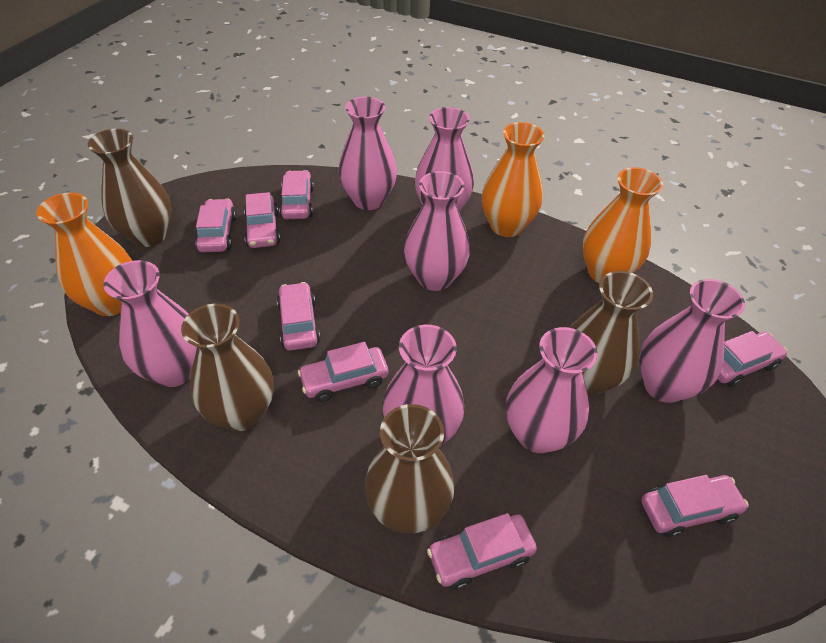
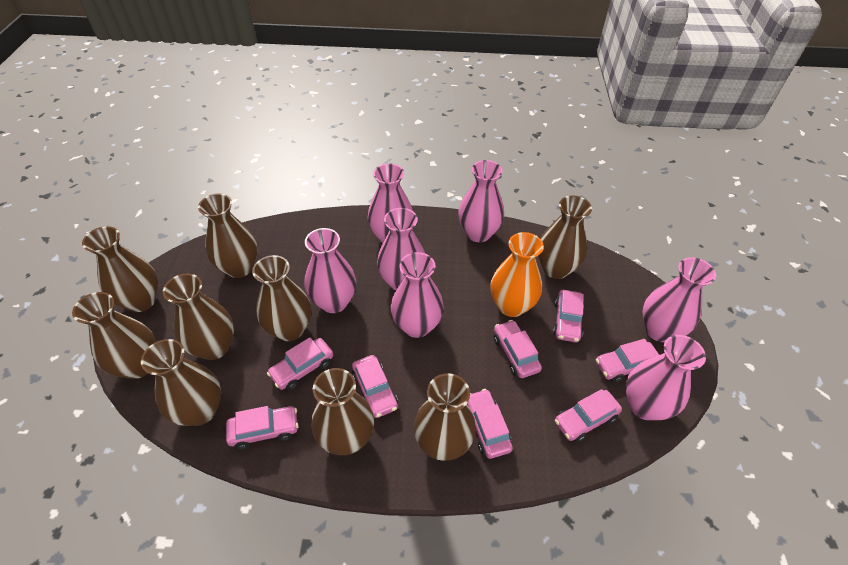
brown vase: [88,129,171,247] [181,304,274,431] [365,404,454,534] [570,271,653,395] = 4 -> [72,292,156,379] [82,226,158,312] [141,339,221,426] [163,274,234,360] [198,194,258,278] [252,255,311,341] [312,368,374,455] [414,373,476,461] [538,195,592,279] = 9
orange vase: [36,192,132,316] [482,122,545,237] [582,167,663,283] = 3 -> [490,232,544,317] = 1

